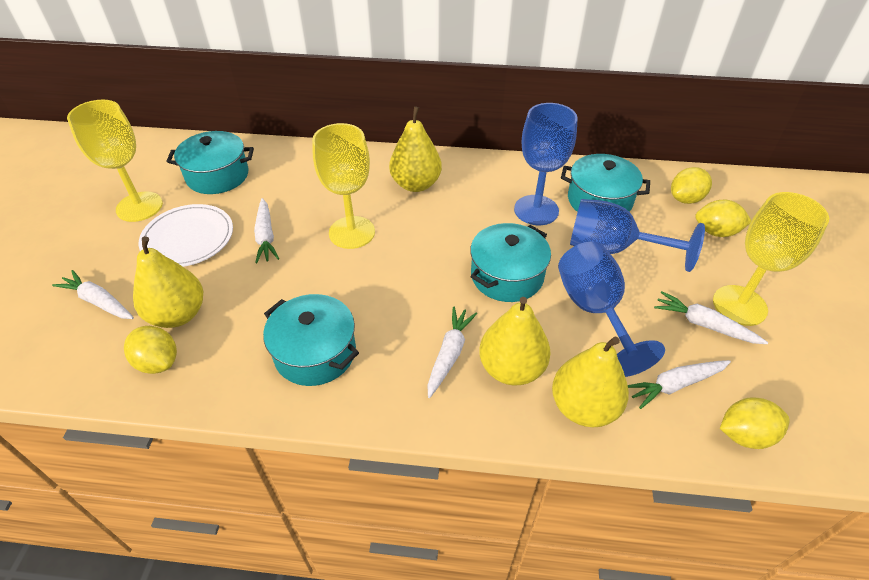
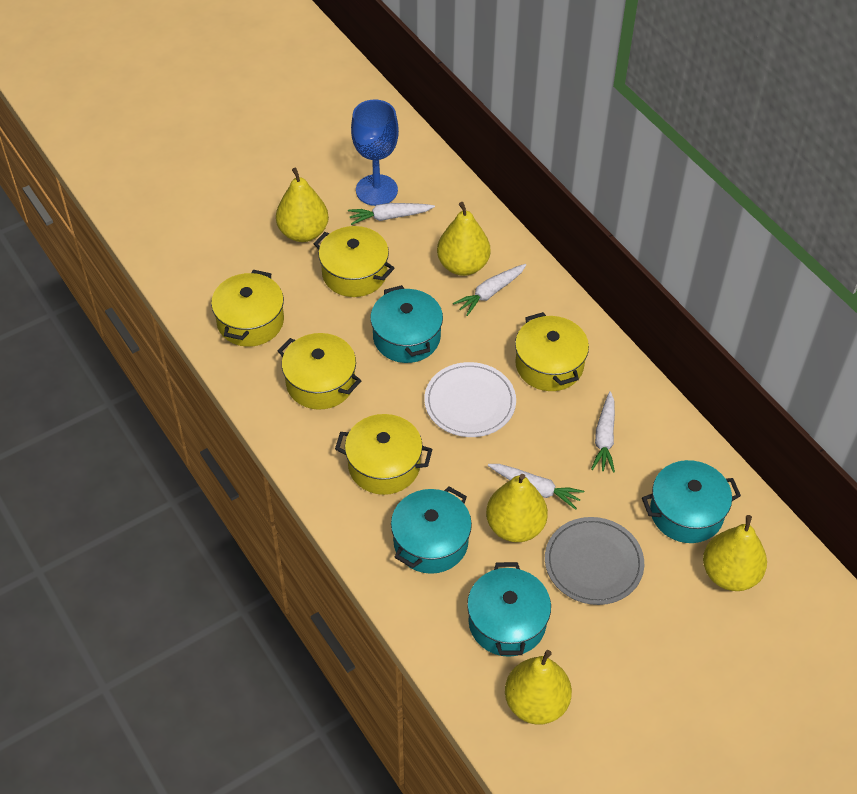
blue goblet: [514,103,578,225] [558,242,665,377] [570,199,705,272] = 3 -> [351,99,399,206] = 1
grey plate: none = 0 -> [545,517,644,605] = 1
white carrot: [52,270,134,319] [254,198,279,263] [428,307,477,398] [628,360,731,409] [654,291,768,344] = 5 -> [348,203,435,225] [453,264,526,316] [488,464,584,510] [591,391,615,473] = 4
yellow goblet: [67,100,163,222] [312,123,375,249] [713,192,829,326] = 3 -> none = 0
yellow lemon: [124,326,177,374] [671,167,712,204] [695,200,751,237] [720,398,790,449] = 4 -> none = 0
yellow pear: [133,236,203,328] [389,106,442,192] [479,297,551,385] [552,336,629,427] = 4 -> [276,168,329,242] [437,202,490,276] [486,474,548,542] [505,650,572,725] [703,515,767,591] = 5
yellow pot: none = 0 -> [211,270,284,347] [278,333,361,410] [314,226,394,297] [335,414,433,495] [515,312,589,391] = 5

